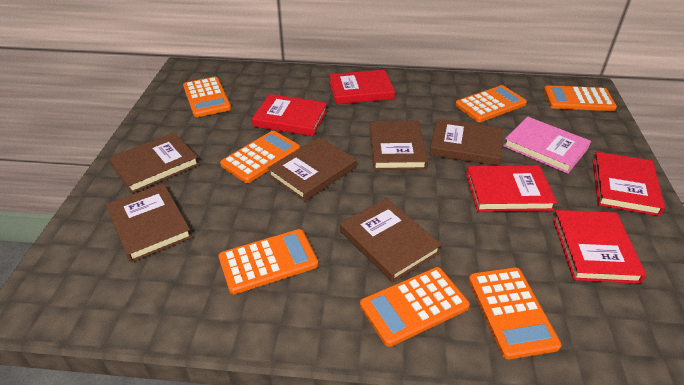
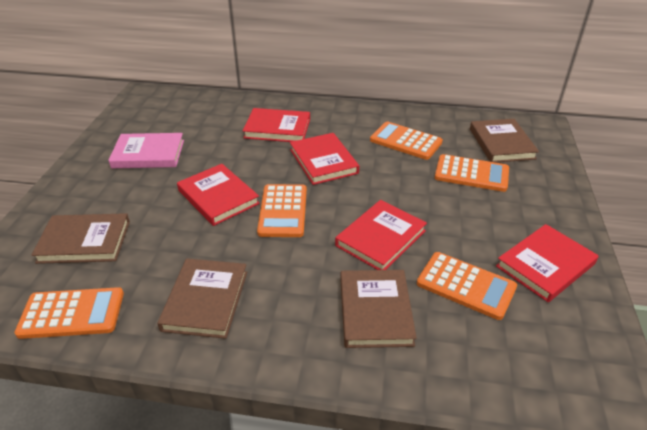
brown book: [106,183,192,262] [109,132,199,194] [268,137,357,201] [340,198,442,283] [369,121,428,170] [429,119,503,166] = 6 -> [32,213,130,264] [157,258,247,339] [340,270,417,348] [470,119,539,163] = 4
orange calculator: [183,77,231,117] [218,229,319,294] [220,131,300,183] [360,267,470,347] [455,85,527,122] [468,267,561,359] [544,85,617,111] = 7 -> [14,287,124,339] [257,184,307,237] [370,122,443,160] [417,252,517,320] [435,154,509,192] = 5

